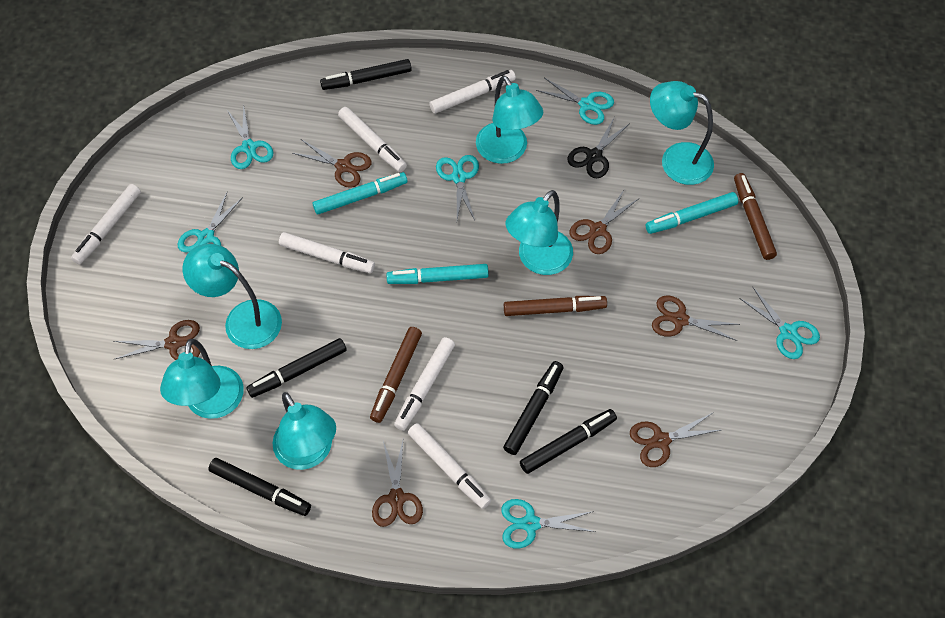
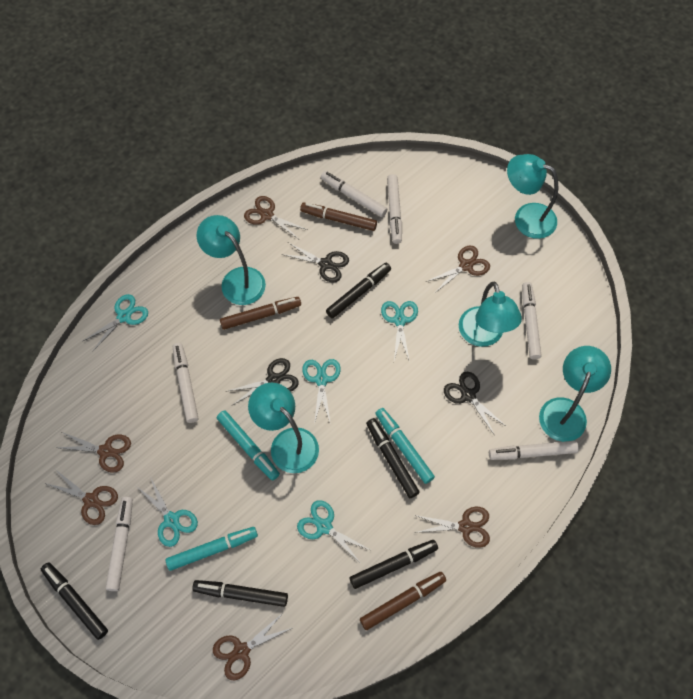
black scissors: [567,116,630,178] = 1 -> [228,358,299,405] [282,242,349,283] [444,372,507,436] = 3
turquoise lamp: [160,339,244,419] [183,243,282,349] [273,392,336,470] [476,76,543,164] [505,190,573,275] [650,81,714,185] = 6 -> [197,215,266,305] [248,383,319,473] [459,282,522,347] [507,154,558,239] [539,346,611,442] = 5
turquoise scissors: [177,192,243,252] [227,104,273,169] [436,155,479,220] [501,499,596,548] [536,78,614,125] [739,286,820,359] = 6 -> [83,294,148,352] [136,477,198,547] [297,500,372,565] [302,359,341,424] [381,301,418,362] = 5

